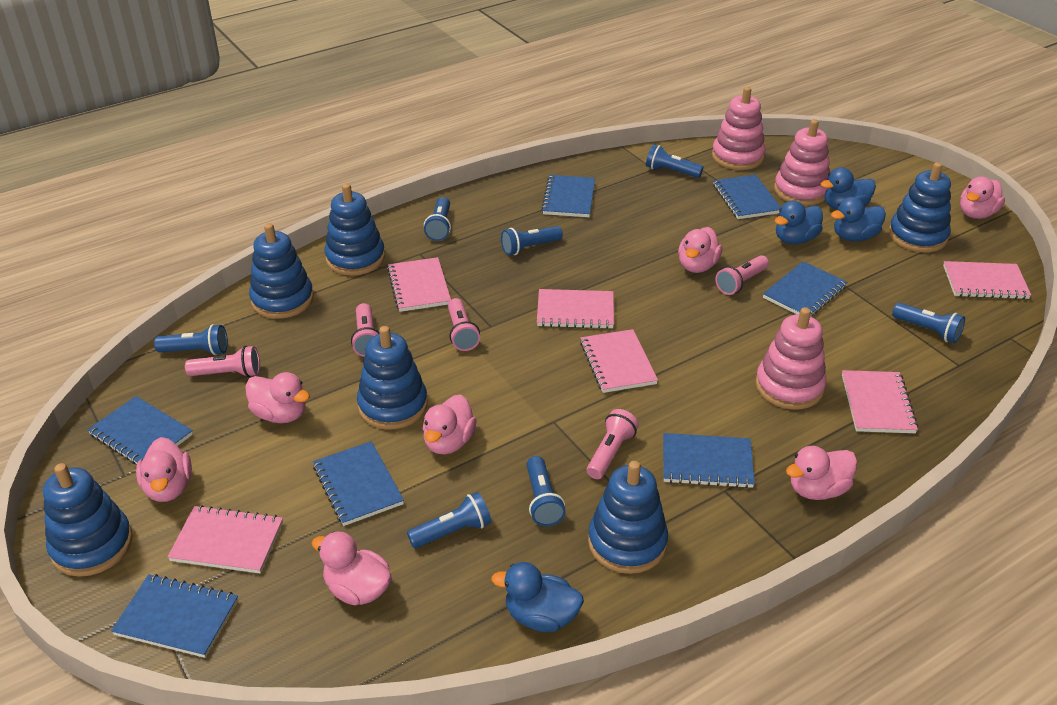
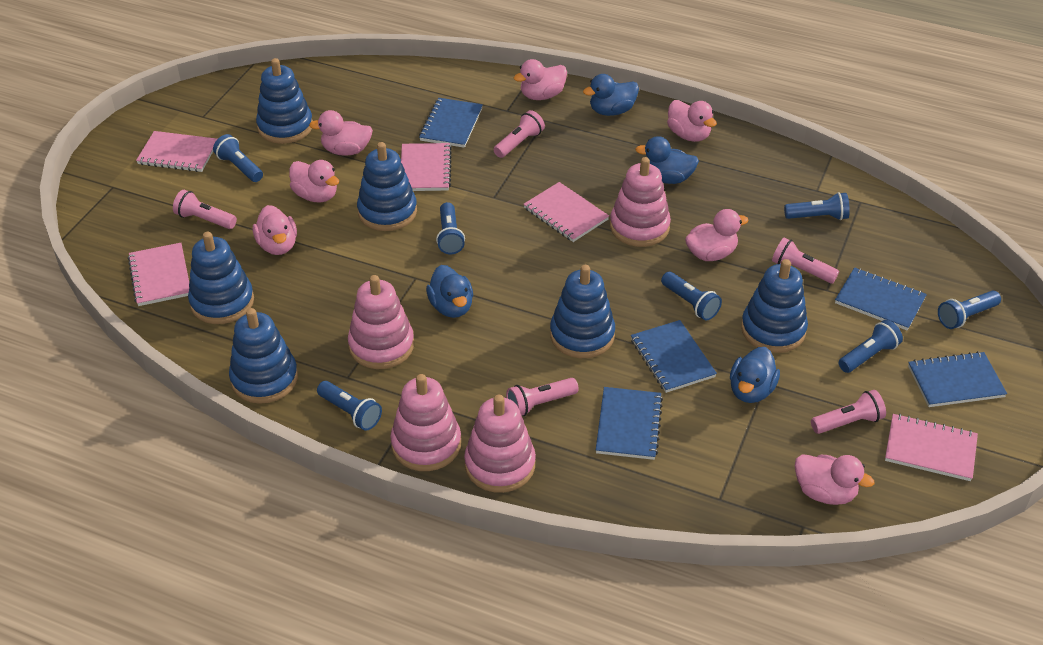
blue notebook: [88,396,193,464] [111,574,238,658] [313,441,404,526] [541,175,595,217] [663,433,755,488] [713,175,781,219] [763,261,847,317] = 7 -> [419,98,483,148] [596,387,663,460] [631,320,717,393] [835,267,927,330] [908,351,1007,407] = 5
pink notebook: [168,505,283,573] [387,257,451,312] [537,289,614,329] [580,329,658,393] [842,370,918,433] [943,261,1031,299] = 6 -> [128,243,189,306] [136,131,217,172] [401,143,452,191] [523,182,609,242] [885,414,978,481] = 5
pink stacking toy: [712,87,766,170] [755,307,827,410] [774,119,830,206] = 3 -> [348,275,414,369] [390,374,461,471] [464,395,536,493] [610,157,671,247] = 4

